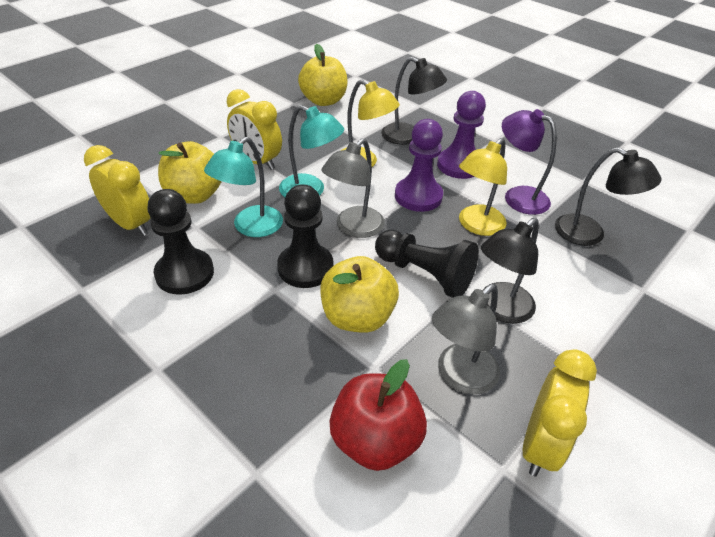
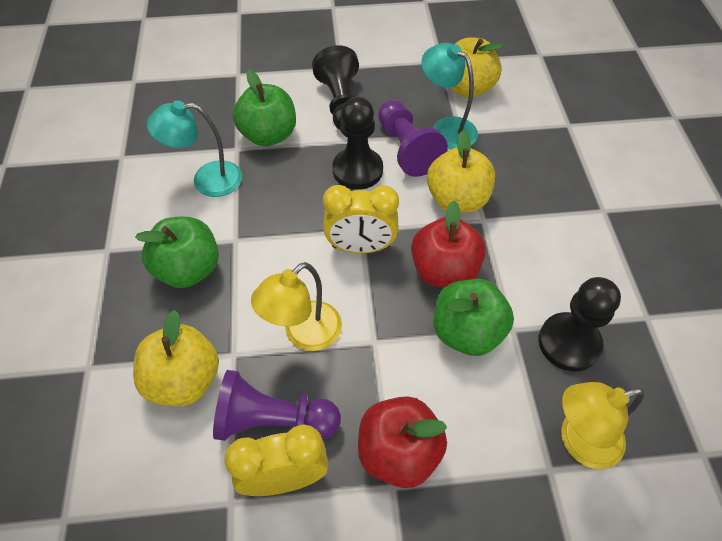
black lamp: [381,57,447,145] [481,218,539,324] [555,148,662,246] = 3 -> none = 0
green apple: none = 0 -> [135,216,219,288] [233,70,296,147] [434,279,514,356] = 3
grey lamp: [322,138,385,238] [432,284,500,394] = 2 -> none = 0
purple lamp: [502,109,557,215] = 1 -> none = 0
red apple: [329,359,427,471] = 1 -> [358,396,447,488] [411,201,486,288] = 2
yellow clock: [84,145,151,236] [227,89,282,170] [523,349,597,477] = 3 -> [224,424,329,496] [323,185,399,254] = 2

